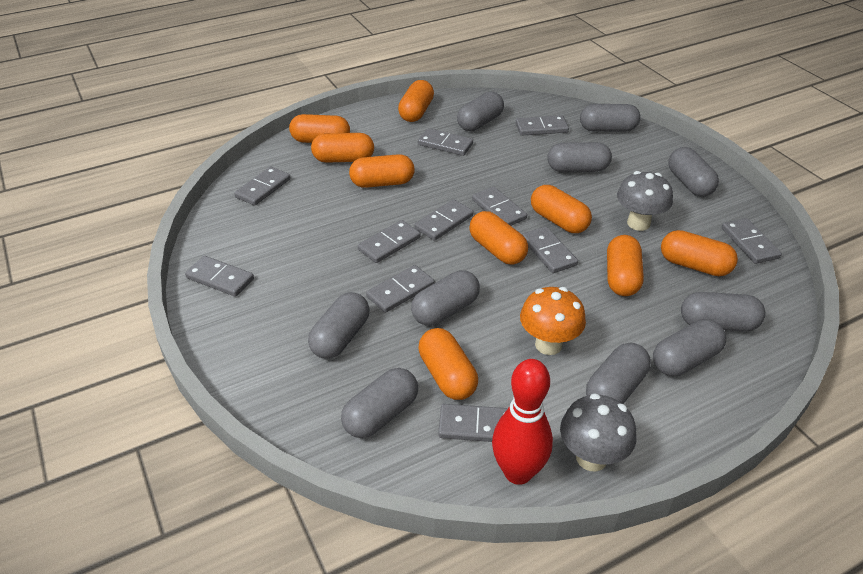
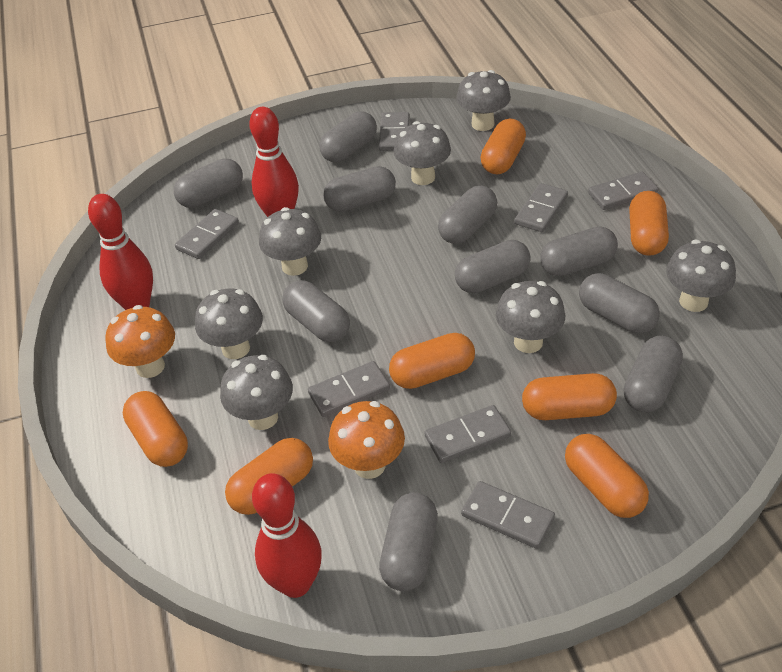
grey domino: [185,256,254,297] [234,167,291,206] [358,220,421,263] [366,265,434,313] [414,199,473,241] [418,128,473,156] [438,404,508,442] [472,186,527,226] [516,115,569,136] [522,226,578,273] [722,218,782,264] = 11 -> [175,209,239,259] [308,361,390,417] [379,112,410,151] [425,405,511,463] [461,481,555,549] [514,183,568,232] [588,172,658,210] = 7
grey mushroom: [560,393,636,472] [617,171,673,231] = 2 -> [195,288,263,359] [220,355,293,430] [259,207,321,276] [394,121,451,185] [456,70,511,131] [496,281,566,353] [666,240,736,312] = 7
orange capsule: [289,114,350,143] [311,133,374,163] [349,154,414,188] [398,80,434,122] [418,328,478,400] [469,211,528,264] [531,185,592,233] [607,235,644,296] [661,230,738,276] = 9 -> [123,391,188,467] [225,438,313,515] [389,333,475,389] [480,119,526,174] [522,373,617,420] [565,434,649,518] [629,191,669,256] = 7
orange mushroom: [520,287,586,355] = 1 -> [105,305,175,378] [328,401,405,479] = 2
red bowling pin: [492,359,553,485] = 1 -> [88,194,153,310] [249,107,299,217] [252,473,322,598] = 3

